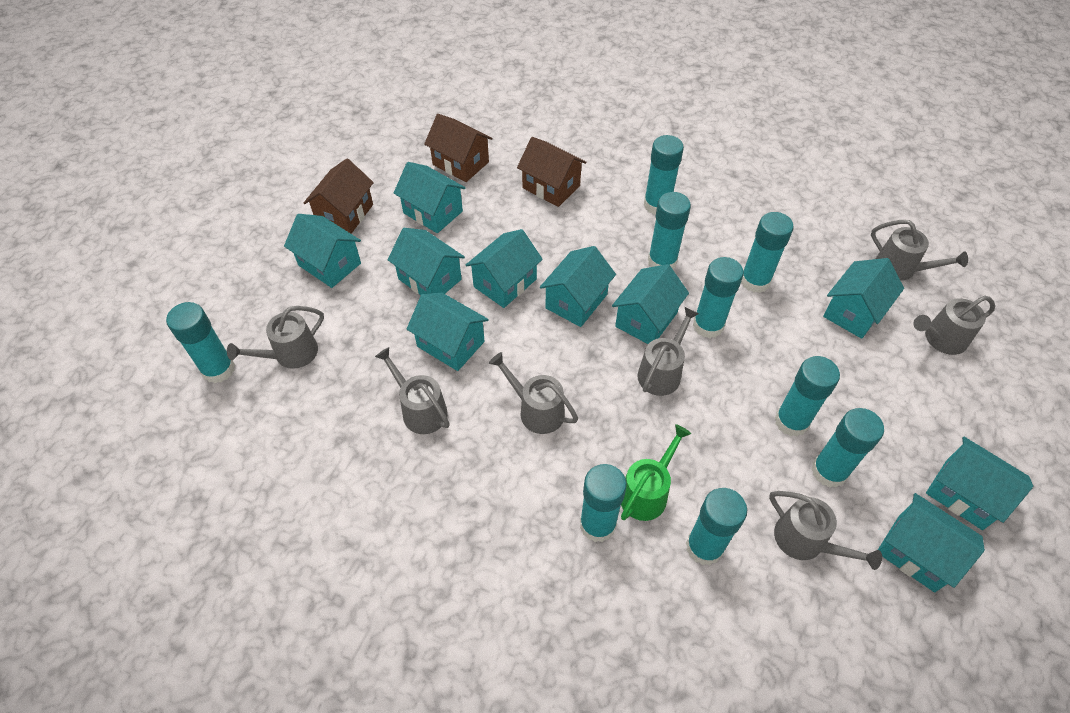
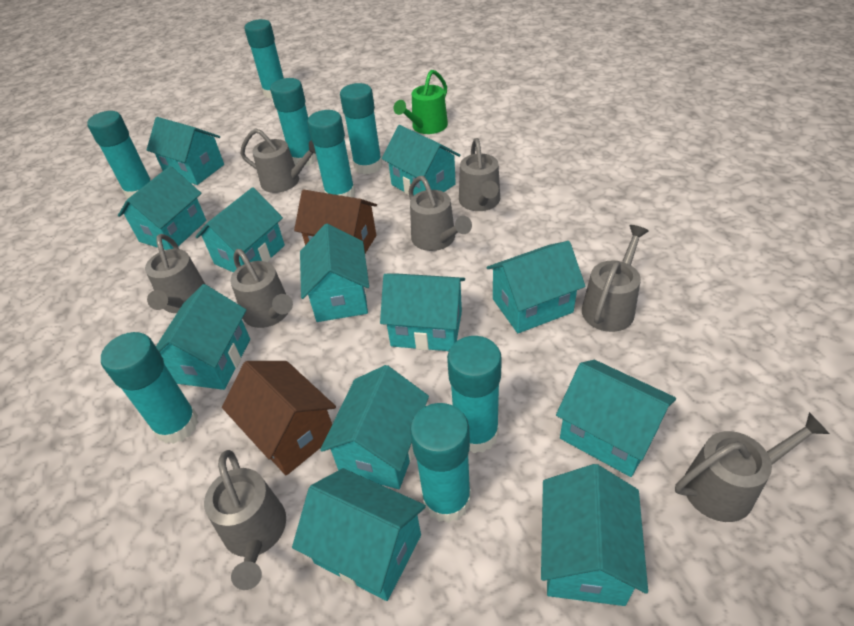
brown house: [304,159,374,234] [424,114,493,182] [517,137,587,207] = 3 -> [222,361,336,476] [294,189,377,253] = 2
grey watering can: [227,306,324,369] [375,347,450,434] [489,352,578,434] [638,307,699,396] [769,491,882,570] [871,220,968,281] [913,296,995,355] = 7 -> [145,234,205,313] [204,450,286,590] [230,249,293,328] [240,128,316,193] [409,176,472,251] [459,138,500,211] [582,225,649,332] [675,412,830,522] = 8
turquoise glue stick: [166,302,235,383] [580,464,627,542] [644,135,684,215] [648,192,691,269] [686,488,747,565] [693,257,744,338] [741,212,794,293] [775,356,840,437] [811,408,884,488] = 9 -> [87,111,151,198] [101,332,198,444] [244,19,284,99] [270,78,317,166] [307,110,355,198] [340,83,382,174] [410,403,471,523] [447,336,502,453] = 8
turquoise house: [284,214,361,288] [388,228,465,295] [394,162,466,233] [407,293,489,371] [466,229,543,308] [540,246,616,327] [612,264,689,344] [823,258,904,339] [878,493,985,592] [926,437,1033,530] = 10 -> [118,166,206,250] [147,117,224,185] [156,284,250,390] [195,187,285,273] [292,468,426,601] [300,224,369,322] [320,365,429,489] [380,273,465,351] [382,125,460,195] [487,241,585,333] [541,464,648,606] [556,360,676,477] = 12

